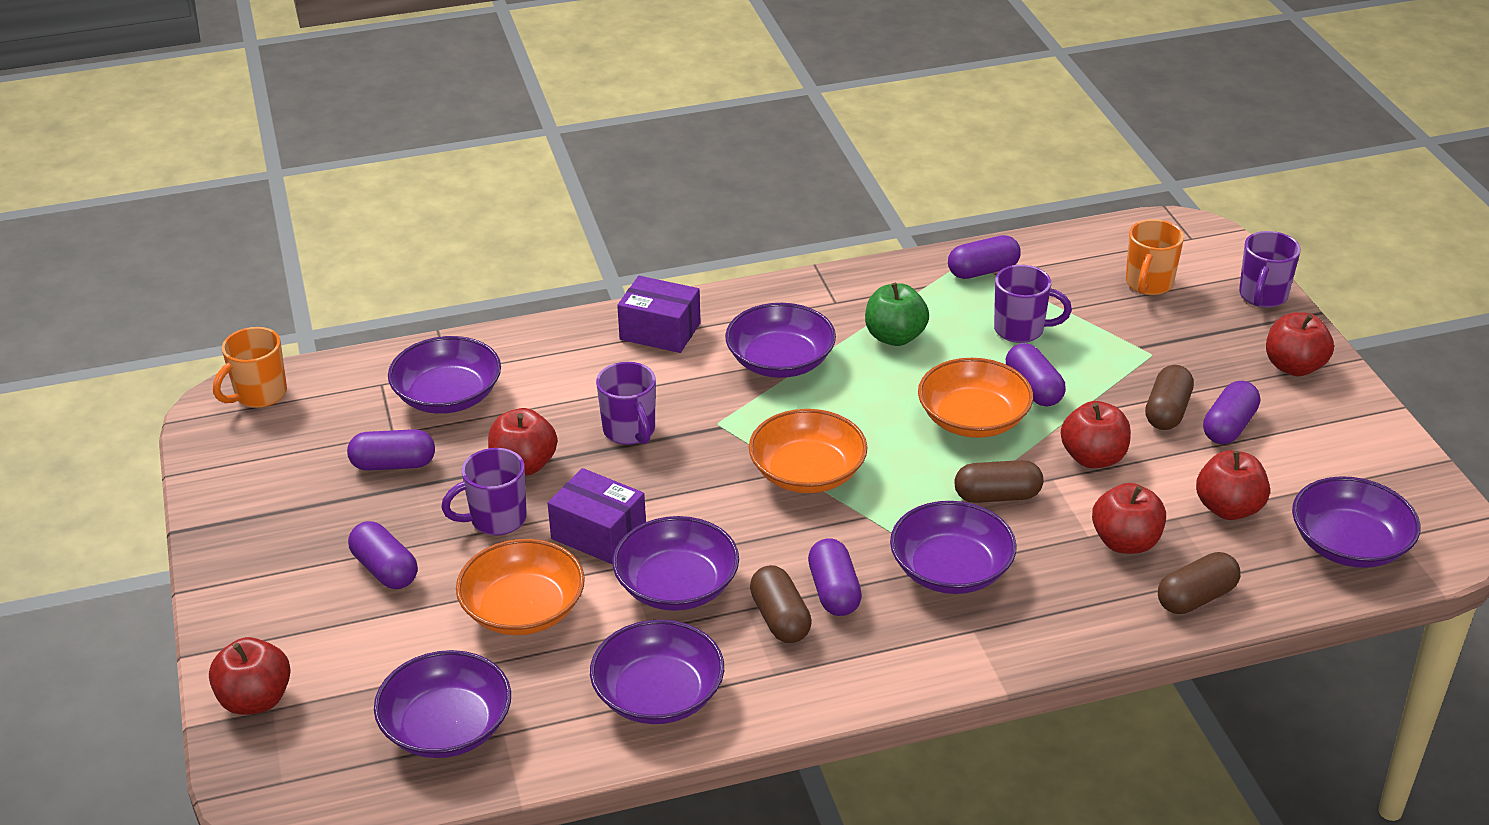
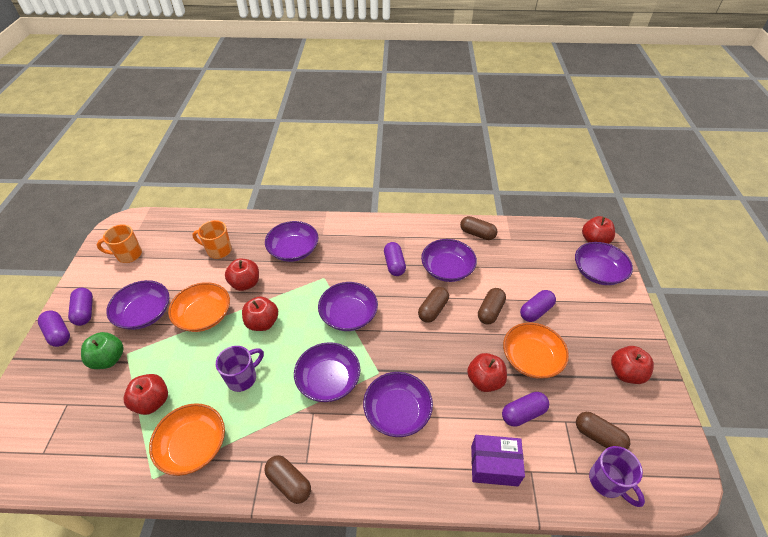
brown capsule: [750,565,812,643] [955,460,1043,503] [1145,365,1194,430] [1158,552,1240,614] = 4 -> [264,455,311,504] [418,287,449,323] [460,216,497,240] [478,288,506,324] [576,412,630,449] = 5
purple box: [548,468,646,564] [617,276,701,353] = 2 -> [471,435,525,486] = 1
purple capsule: [347,429,435,471] [348,521,418,589] [808,538,862,616] [948,235,1021,279] [1006,343,1066,407] [1203,381,1260,444] = 6 -> [38,310,70,347] [68,288,93,326] [384,242,406,276] [502,392,549,427] [520,290,556,322] = 5
purple mug: [441,448,527,536] [596,362,656,445] [994,265,1072,343] [1239,231,1301,308] = 4 -> [216,346,264,392] [589,446,645,507] = 2

